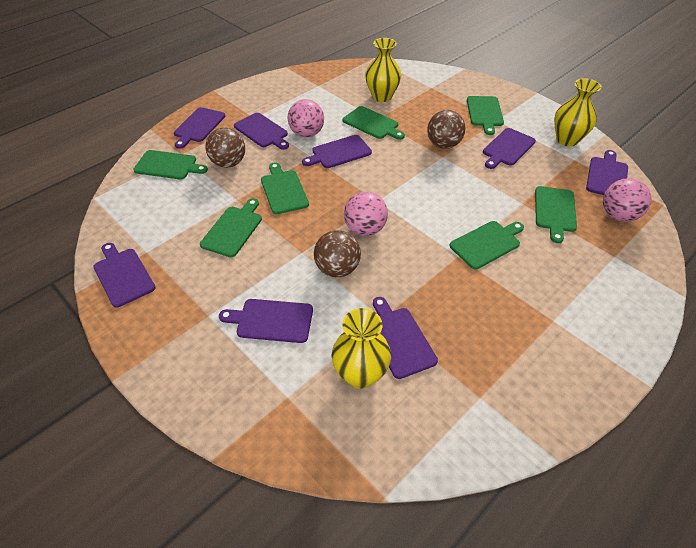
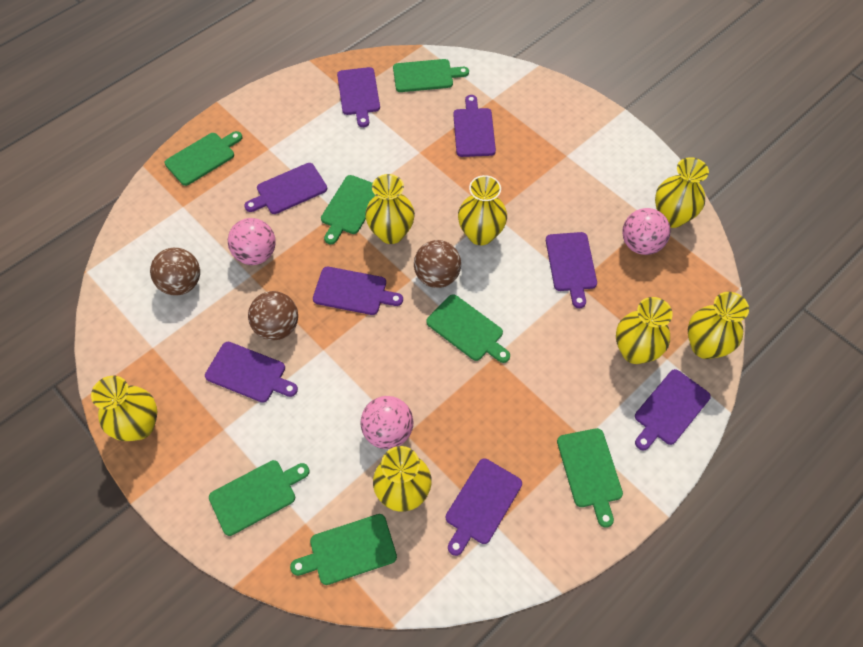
yellow vase: [332,308,391,389] [365,38,401,102] [554,78,602,147] = 3 -> [91,376,157,441] [365,174,415,244] [373,446,432,512] [458,175,507,245] [616,297,673,364] [655,157,709,228] [688,292,749,359] = 7

